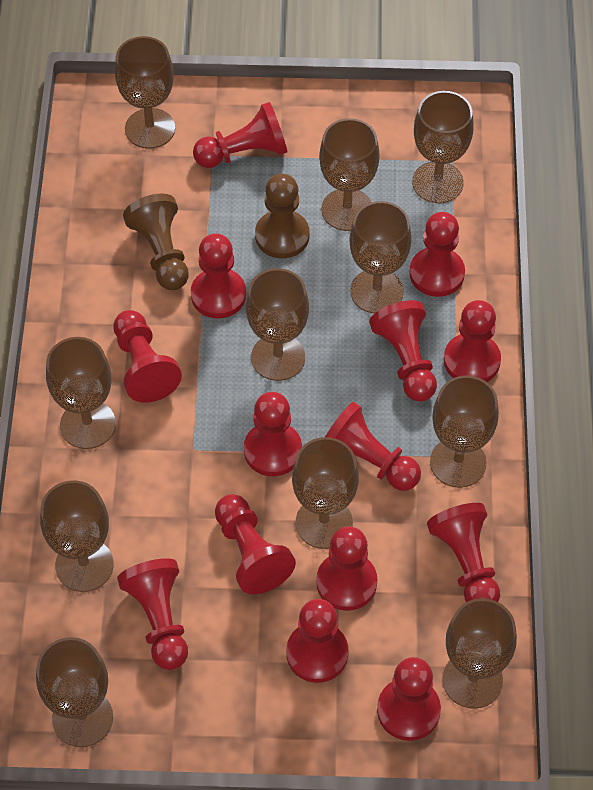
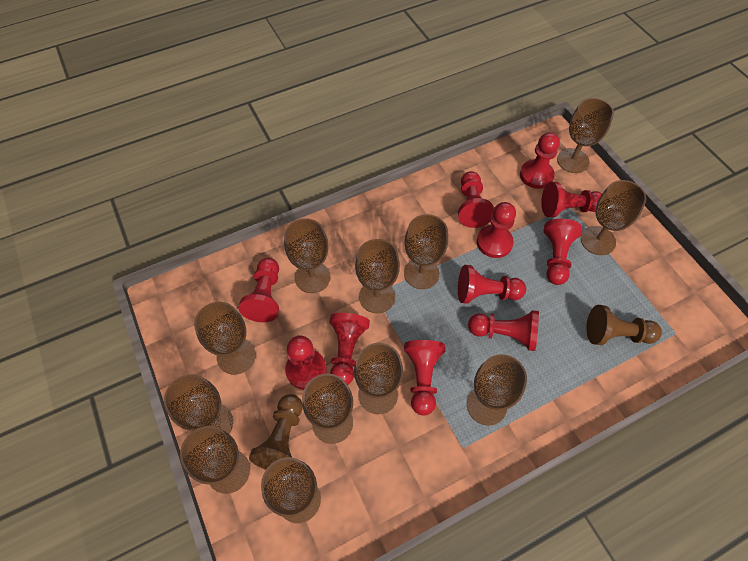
brown goblet: [36,637,113,747] [40,480,114,592] [46,337,116,449] [115,36,175,149] [246,268,309,381] [292,437,359,549] [319,118,380,231] [349,201,412,313] [412,91,474,203] [430,375,499,488] [442,598,517,709] = 11 -> [164,374,233,434] [180,426,250,494] [194,302,256,375] [261,457,321,523] [284,218,330,293] [302,373,353,444] [354,343,403,414] [355,239,400,313] [404,214,448,289] [467,354,527,425] [557,98,614,173] [581,180,646,255] = 12
red pawn: [113,310,182,403] [117,558,188,670] [191,234,246,318] [193,102,287,168] [215,494,296,594] [244,392,302,476] [286,599,349,683] [316,526,377,611] [325,402,421,491] [369,300,437,402] [377,657,441,741] [409,212,465,297] [427,503,500,602] [444,300,501,382] = 14 -> [238,258,279,322] [285,335,327,390] [329,313,370,385] [404,340,445,416] [458,171,494,228] [458,265,526,304] [468,310,539,351] [477,202,516,258] [520,132,560,189] [541,182,602,217] [544,219,582,285] = 11

